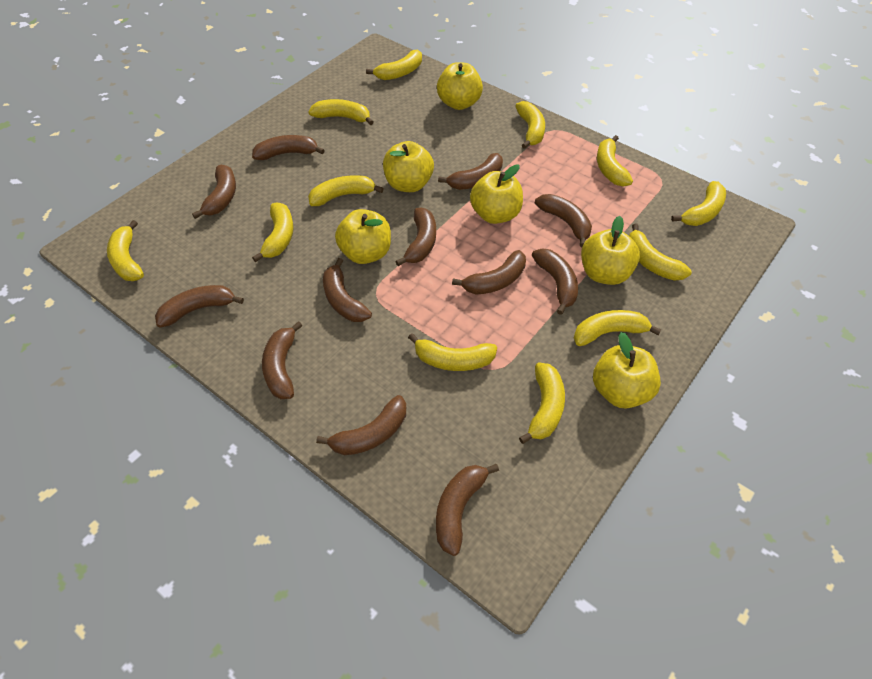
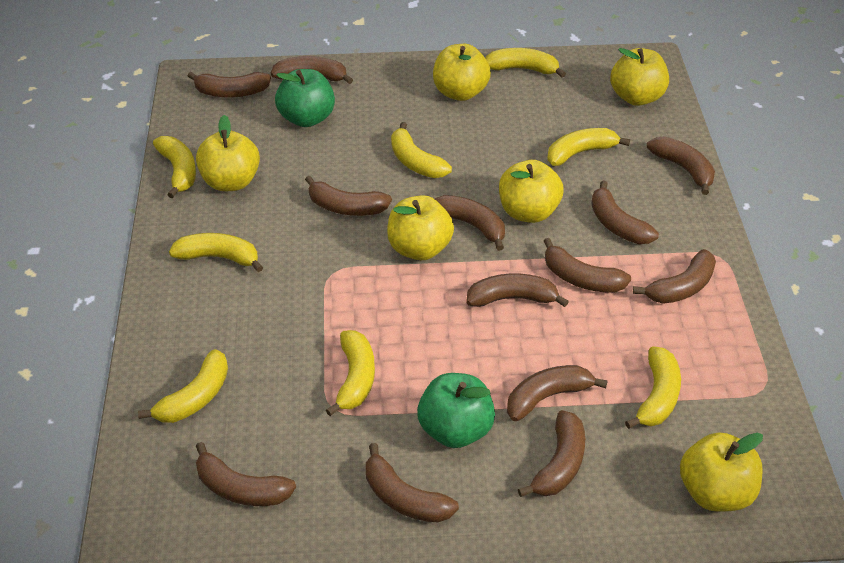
brown banana: [155,285,244,328] [192,165,236,219] [252,135,325,160] [262,321,303,399] [316,395,406,455] [323,258,372,322] [395,208,436,266] [436,464,499,556] [438,153,503,190] [452,250,526,294] [532,248,578,315] [535,194,592,247] = 12 -> [188,72,271,98] [196,442,296,506] [271,56,353,84] [305,176,392,216] [366,443,459,523] [435,195,505,251] [466,274,569,307] [507,365,608,421] [518,410,585,497] [544,238,631,292] [591,180,659,244] [633,249,716,304] [647,136,715,195] = 13
green apple: none = 0 -> [275,69,335,127] [417,373,495,448] = 2
yellow banana: [107,220,144,281] [252,202,294,262] [308,99,374,125] [308,175,384,206] [366,49,422,80] [408,333,497,371] [515,101,545,149] [519,363,565,444] [574,310,662,346] [597,135,633,187] [629,223,692,281] [671,181,726,226] = 12 -> [138,349,228,423] [153,136,196,199] [169,233,263,272] [326,330,375,416] [391,122,452,178] [485,48,566,78] [547,128,630,166] [625,346,681,429] = 8

